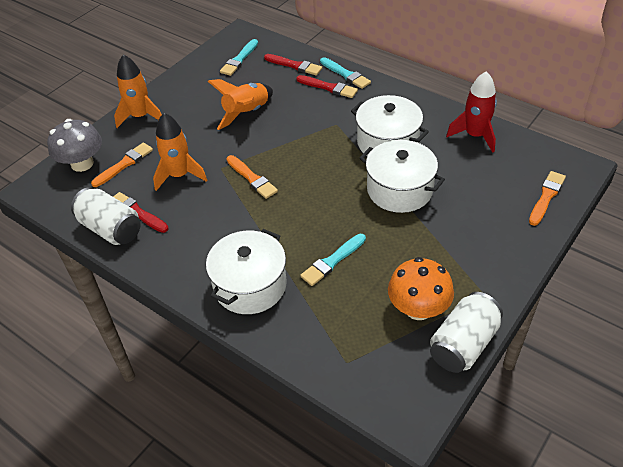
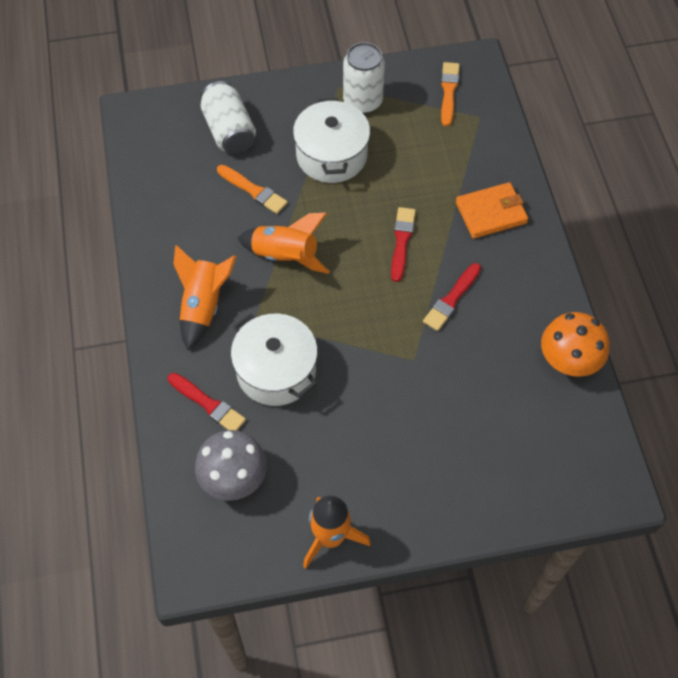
orange brush: [91,142,153,187] [226,155,278,199] [529,171,566,226] = 3 -> [217,165,288,214] [441,62,460,126] = 2
orange wallet: none = 0 -> [456,182,528,239] = 1
red rocket: [446,71,497,152] = 1 -> none = 0
turquoise brush: [220,39,258,76] [300,234,366,286] [320,57,371,89] = 3 -> none = 0
white pot: [206,229,287,314] [351,95,429,157] [360,140,445,213] = 3 -> [231,313,318,406] [293,98,370,183] = 2

